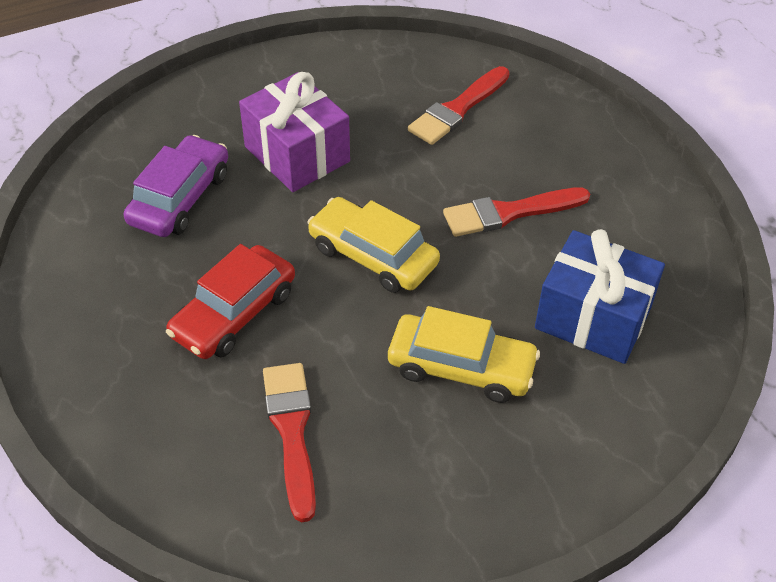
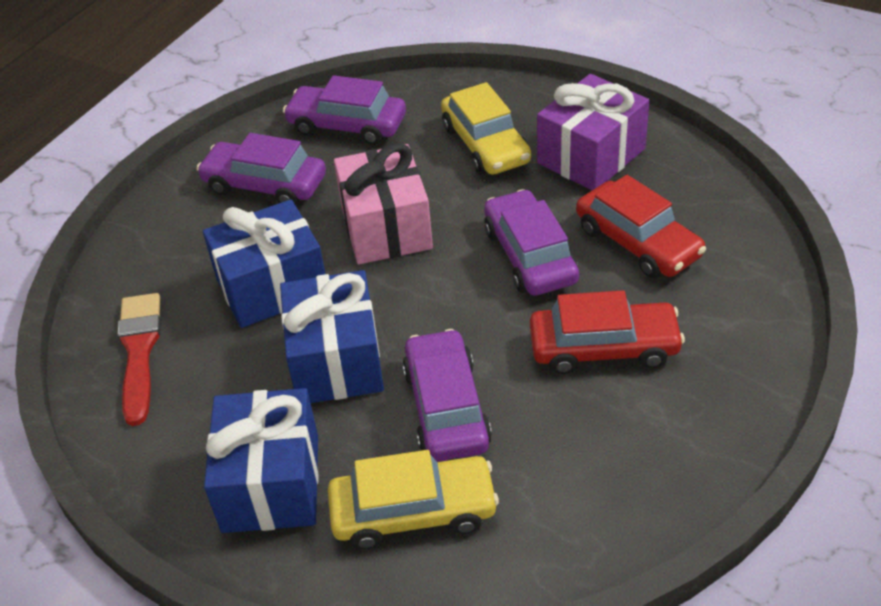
blue gift: [535,229,665,364] = 1 -> [203,200,325,328] [204,388,319,533] [280,270,384,403] = 3
pink gift: none = 0 -> [334,143,433,264] = 1
purple car: [124,135,228,237] = 1 -> [197,133,326,205] [283,75,406,145] [402,329,492,462] [484,189,579,296] = 4
red brush: [263,363,316,522] [408,66,510,145] [443,187,590,237] = 3 -> [117,293,161,426] = 1
red car: [166,244,295,359] = 1 -> [530,290,685,374] [576,175,706,278] = 2

